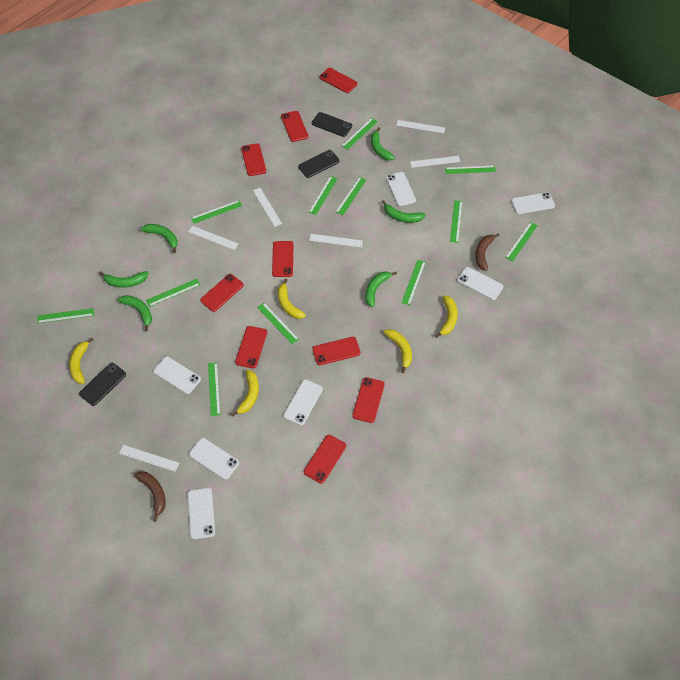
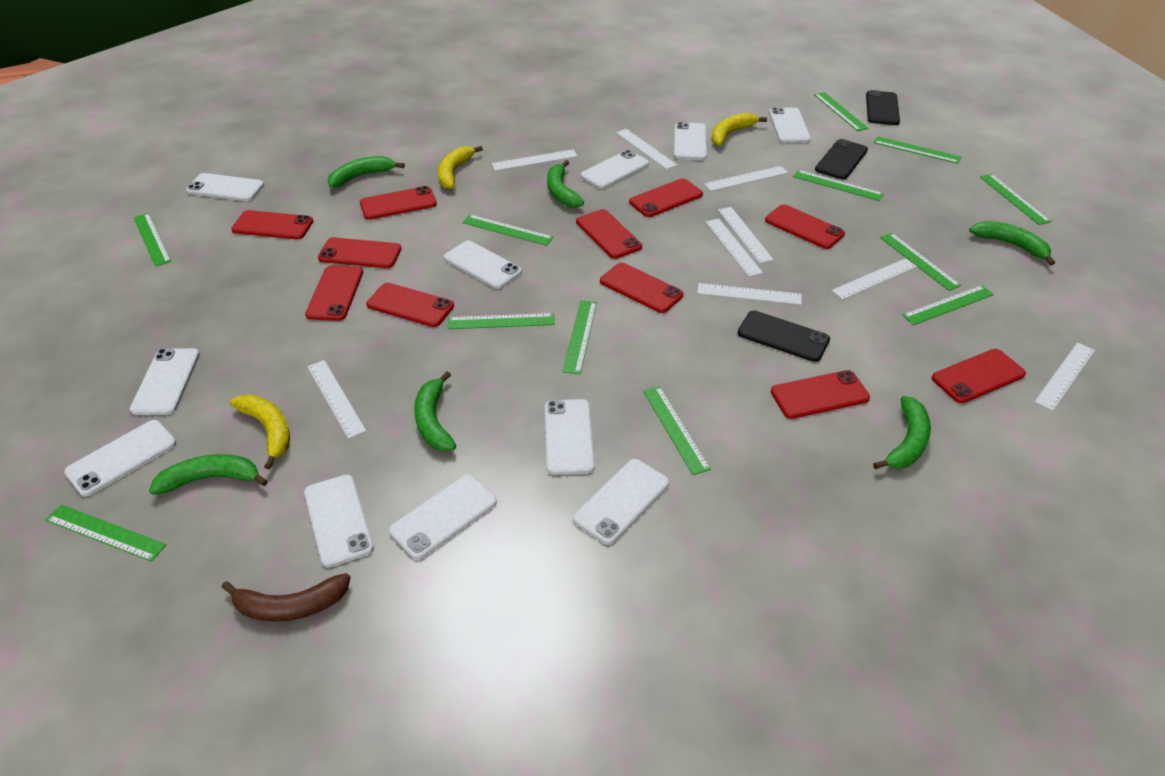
brown banana: [134,471,166,522] [475,233,500,271] = 2 -> [222,573,351,622] = 1
red phone: [200,274,244,312] [235,326,267,369] [241,143,266,176] [272,241,293,277] [281,111,309,142] [304,435,346,484] [312,337,361,365] [319,68,358,93] [352,377,385,423] = 9 -> [231,210,313,240] [305,265,363,321] [318,237,402,268] [360,186,437,220] [366,283,454,327] [576,209,642,259] [600,263,683,313] [629,178,703,217] [765,204,845,249] [771,370,870,419] [932,349,1026,404] = 11
white phone: [153,356,201,394] [188,488,215,539] [189,438,239,480] [284,379,323,425] [386,172,416,206] [457,267,503,300] [511,192,555,214] = 7 -> [64,420,176,497] [130,348,200,415] [186,173,264,201] [304,475,374,567] [389,474,497,560] [444,240,522,289] [545,399,595,475] [573,459,669,545] [581,150,649,189] [674,122,707,160] [769,107,811,143] = 11
white ruler: [119,445,179,472] [188,226,238,250] [253,188,282,227] [309,234,363,248] [396,120,445,133] [410,156,460,168] = 6 -> [307,360,366,439] [492,149,578,171] [616,129,677,170] [697,283,802,305] [704,166,788,191] [705,219,763,277] [718,207,774,263] [831,258,917,300] [1035,343,1095,411] = 9
yellow banana: [69,338,94,384] [231,370,259,416] [278,279,306,319] [384,329,412,373] [435,295,458,338] = 5 -> [230,394,290,469] [438,146,483,189] [711,113,767,146] = 3

